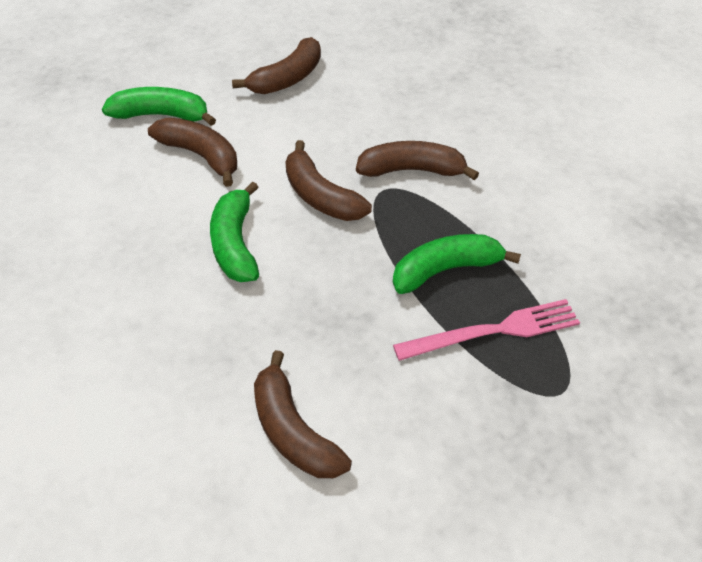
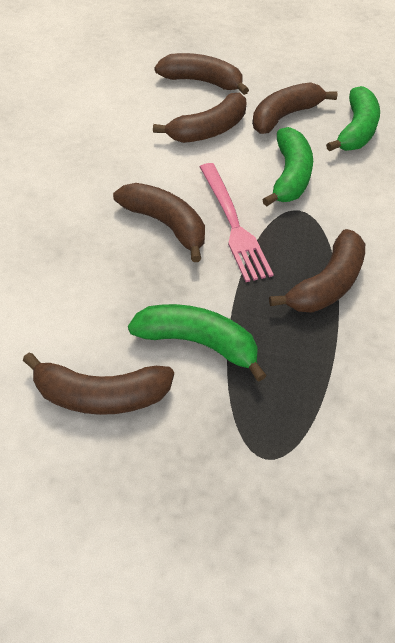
brown banana: [148,118,237,187] [232,37,321,94] [254,350,352,478] [286,140,372,221] [356,141,479,180] = 5 -> [23,353,174,415] [113,183,205,262] [153,93,246,143] [154,53,249,95] [252,82,338,134] [269,229,365,313] = 6

